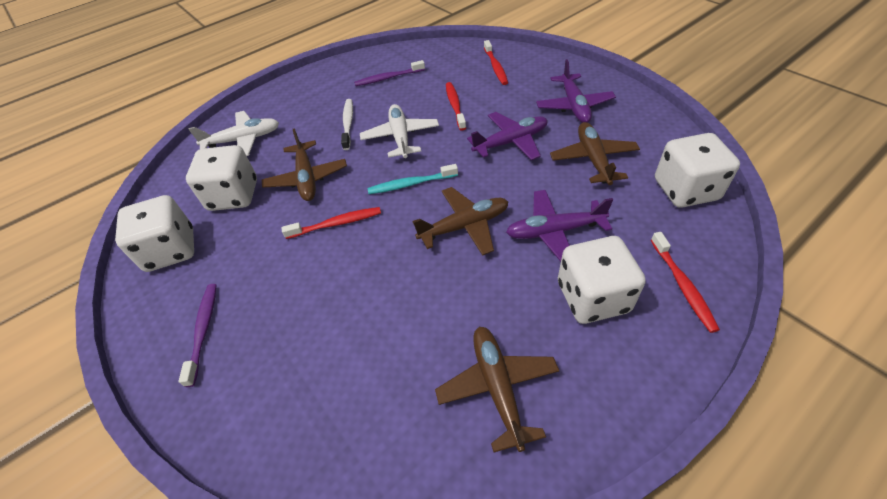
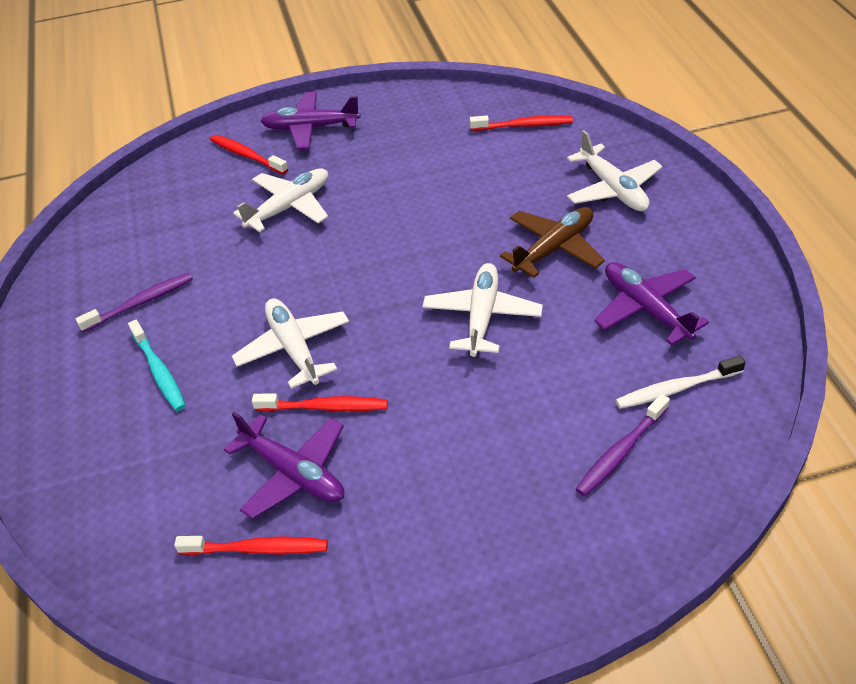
brown plane: [262,128,347,201] [412,187,508,256] [435,327,559,452] [550,122,640,185] = 4 -> [500,207,605,278] = 1
white dice: [115,195,194,272] [186,145,257,211] [558,236,646,324] [655,133,740,208] = 4 -> none = 0
white plane: [188,111,279,156] [360,104,439,158] = 2 -> [232,298,349,388] [233,168,328,233] [422,263,543,357] [567,130,663,211] = 4

